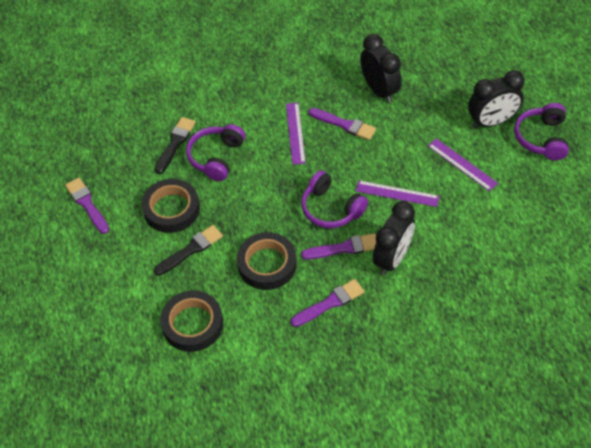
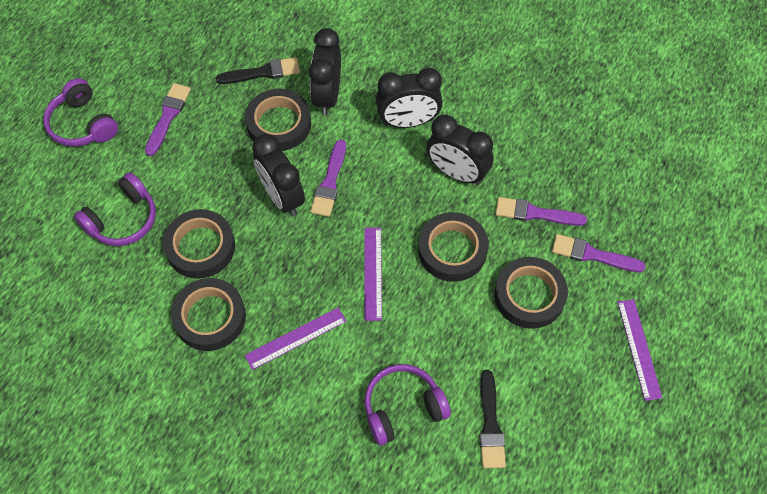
black clock: [360,34,402,103] [373,201,415,275] [468,70,524,128] = 3 -> [252,134,305,216] [309,28,341,115] [376,68,442,128] [426,114,493,185] = 4
black tape: [142,179,200,233] [160,291,223,352] [237,232,297,290] = 3 -> [163,209,235,279] [171,278,246,351] [245,89,311,151] [418,212,489,282] [494,257,568,329] = 5

